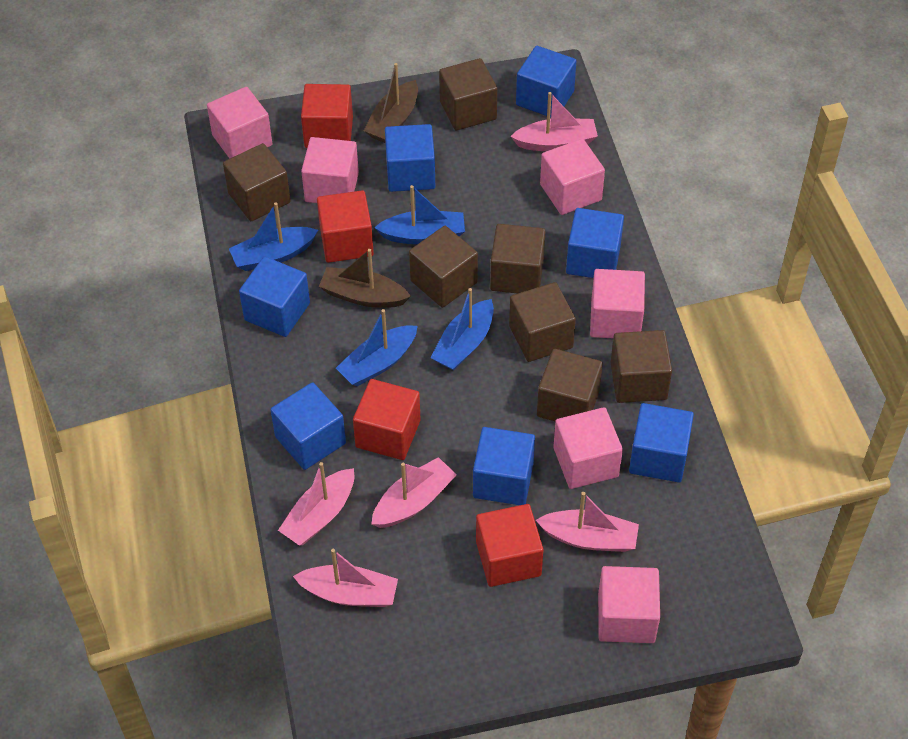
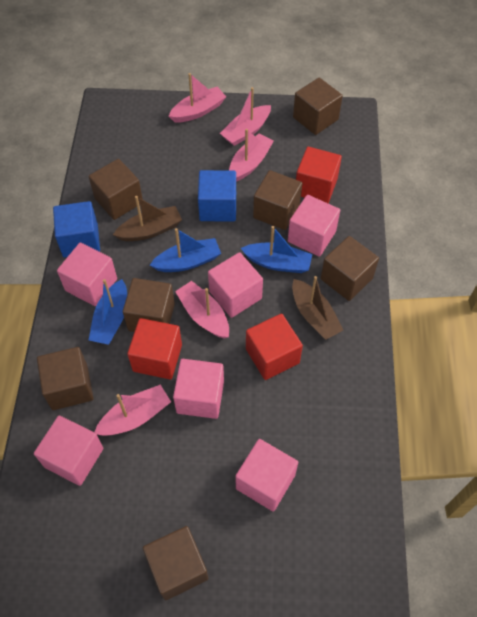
blue boat: [229,202,318,271] [336,309,418,386] [374,185,465,244] [431,288,494,371] = 4 -> [89,279,127,345] [150,228,221,272] [241,226,313,273] = 3
blue cube: [239,257,310,337] [271,382,346,470] [385,124,435,192] [473,427,535,505] [516,46,576,117] [566,208,624,278] [629,403,694,482] = 7 -> [53,201,100,257] [198,170,236,222] = 2
red cube: [301,84,353,148] [317,190,374,263] [353,379,421,460] [476,504,543,587] = 4 -> [127,318,182,379] [246,313,303,380] [296,147,342,203] = 3

